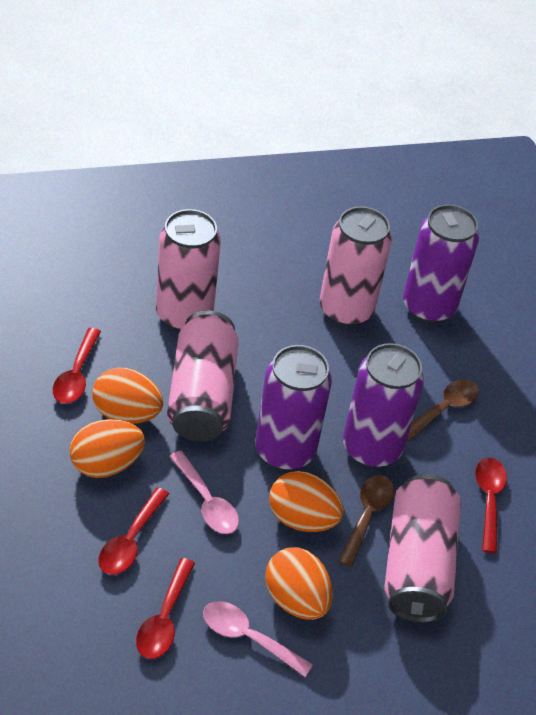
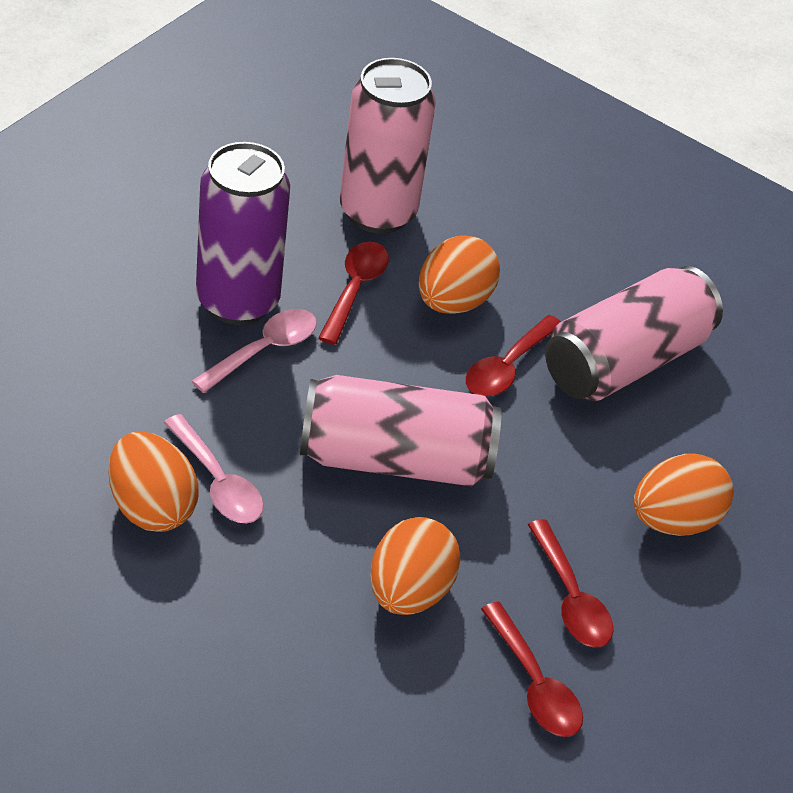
brown spoon: [338,475,394,567] [407,379,479,441] = 2 -> none = 0
pink can: [156,209,221,331] [167,311,239,442] [320,206,392,327] [384,474,461,623] = 4 -> [300,375,502,486] [340,58,436,234] [545,266,723,401] = 3
purple can: [255,345,332,471] [343,343,424,468] [403,204,479,323] = 3 -> [196,142,290,325] = 1

